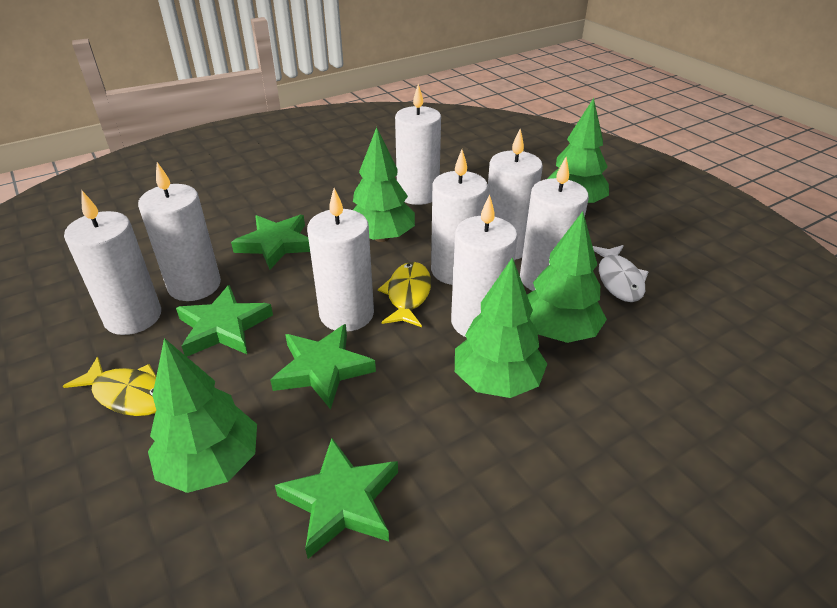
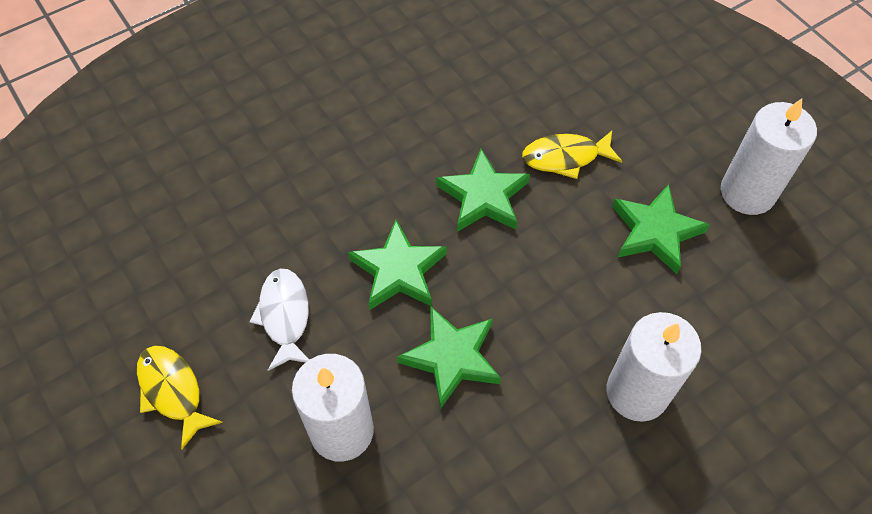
green tree: [148,338,257,493] [353,127,415,242] [455,257,547,398] [527,211,607,343] [547,98,609,203] = 5 -> none = 0
white candle: [64,191,161,335] [138,162,221,301] [307,188,374,332] [395,84,441,205] [431,149,488,285] [451,194,518,337] [487,129,543,260] [520,157,589,291] = 8 -> [292,354,374,462] [607,312,701,422] [721,99,817,215] = 3

